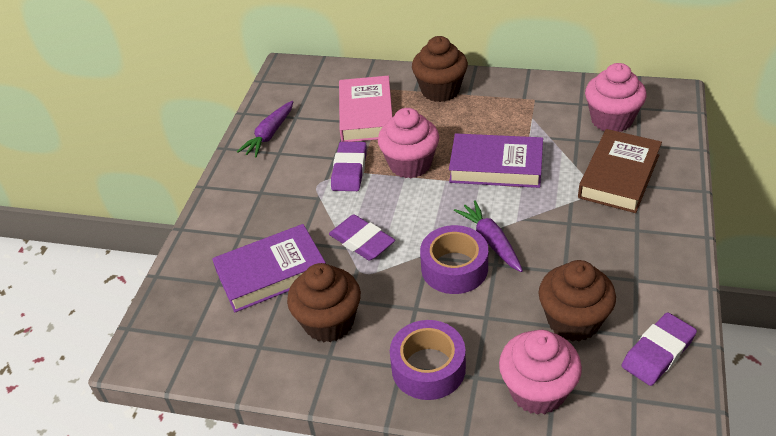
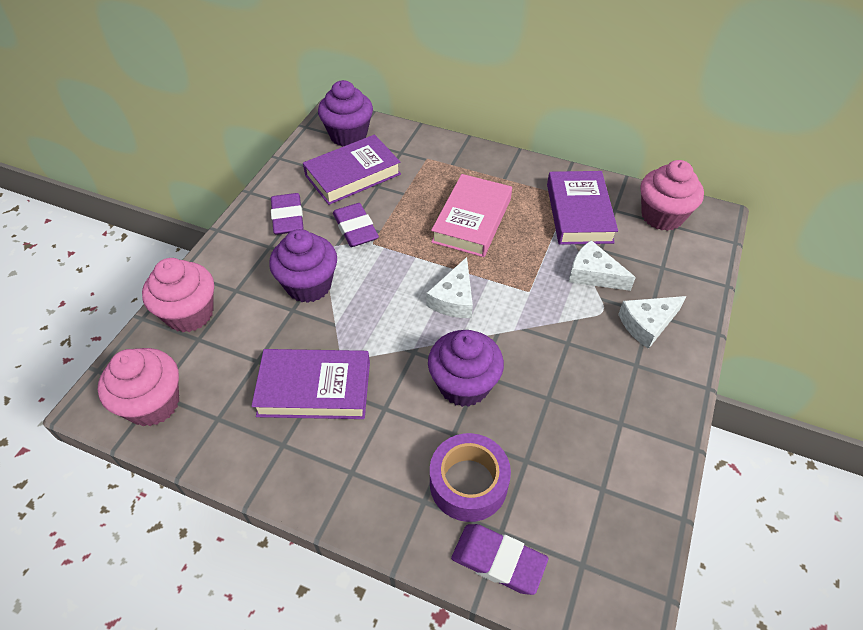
brown book: [578,129,662,213] = 1 -> none = 0
brown cupcake: [287,263,361,342] [412,36,468,102] [539,260,616,342] = 3 -> none = 0
purple book: [212,224,326,312] [449,133,543,188] = 2 -> [251,349,370,419] [303,135,401,205] [547,171,618,245] = 3
purple carrot: [237,101,293,158] [454,200,523,272] = 2 -> none = 0
purple cupcake: none = 0 -> [269,229,337,303] [318,80,373,147] [428,330,504,407] = 3
purple tape: [390,320,466,400] [420,225,488,294] = 2 -> [430,433,511,522] = 1
white cheese: none = 0 -> [426,257,473,318] [569,240,636,291] [618,296,686,349] = 3

